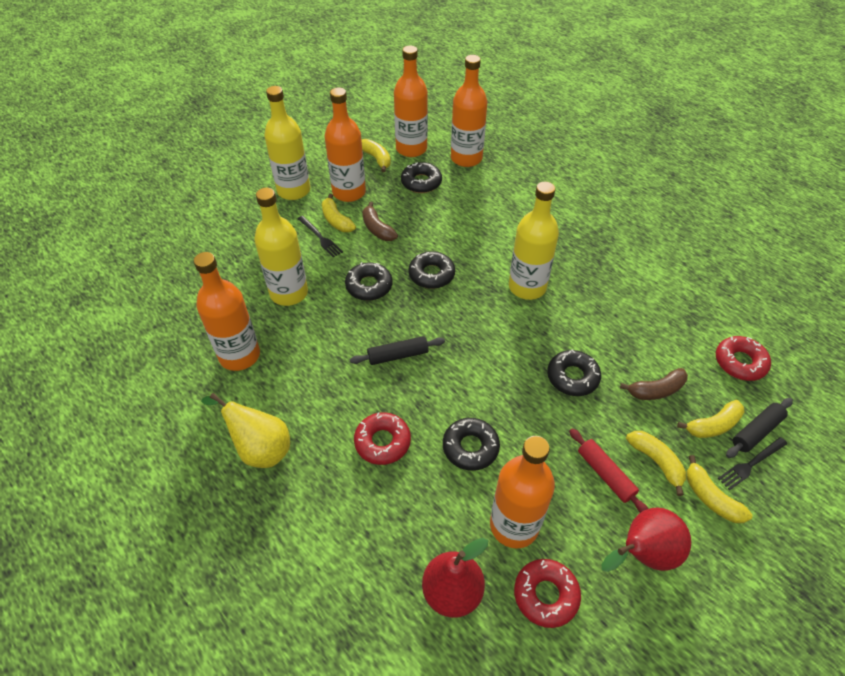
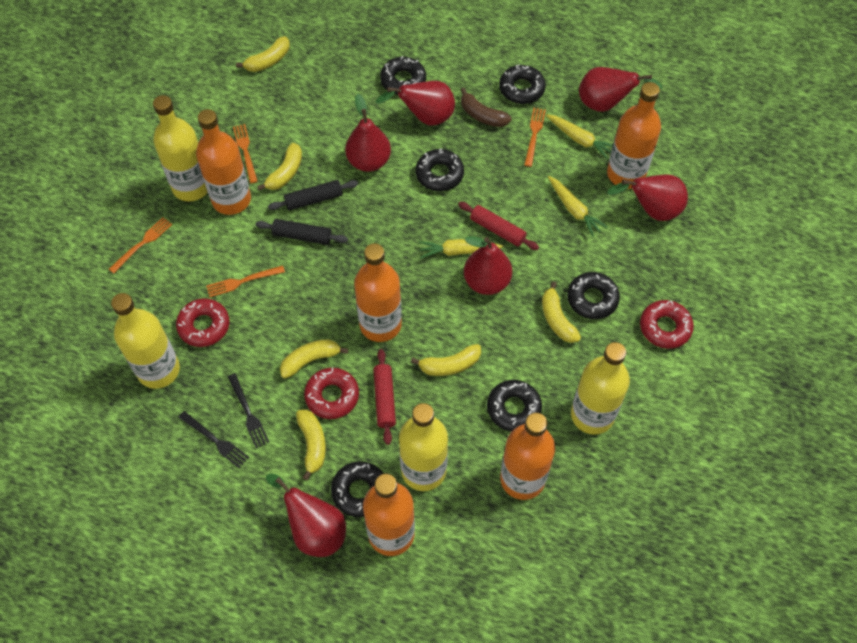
black donut: [345,262,392,301] [401,162,442,193] [408,251,455,289] [443,418,500,471] [547,349,601,396] = 5 -> [331,461,384,517] [380,56,426,95] [416,148,464,191] [487,380,542,432] [499,65,546,104] [567,272,620,319] = 6
brown banana: [362,202,398,241] [620,368,688,400] = 2 -> [461,88,512,127] = 1
orange fork: none = 0 -> [109,217,172,273] [206,266,285,297] [233,124,258,183] [524,108,546,167] = 4
red pear: [422,538,488,618] [602,507,691,572] = 2 -> [266,474,346,557] [345,94,391,172] [375,81,455,126] [464,236,512,295] [579,67,663,112] [607,175,688,221] = 6
red rolling pin: [570,428,648,513] = 1 -> [373,349,396,445] [458,202,539,250] = 2
yellow banana: [322,194,356,232] [361,139,391,172] [626,431,686,496] [677,400,744,438] [687,455,753,523] = 5 -> [236,36,290,72] [257,143,302,190] [280,339,348,378] [296,410,326,481] [411,344,481,376] [542,281,581,343] = 6
yellow bottle: [254,188,308,306] [264,86,310,200] [509,182,559,300] = 3 -> [111,293,180,389] [153,95,208,201] [399,403,448,491] [571,342,630,435] = 4
yellow carrot: none = 0 -> [419,239,503,259] [546,114,613,159] [548,176,607,237] = 3
yellow pear: [201,393,290,468] = 1 -> none = 0

